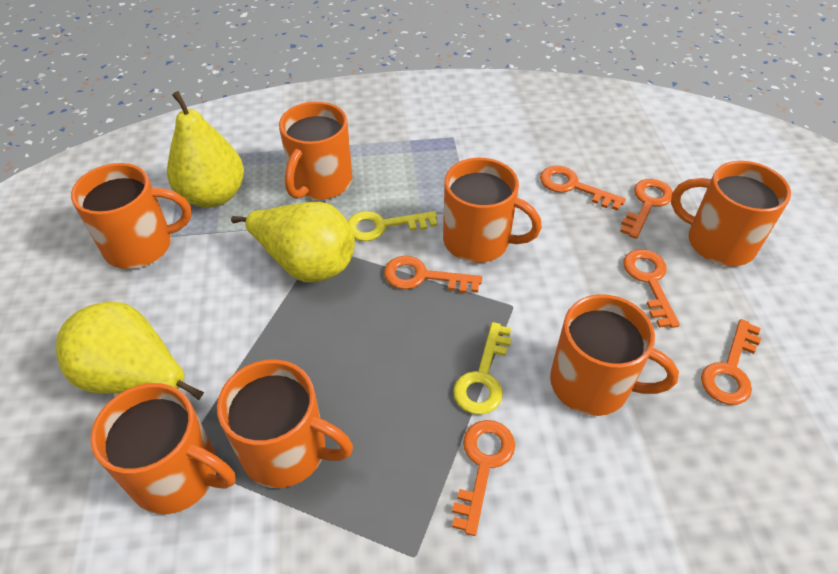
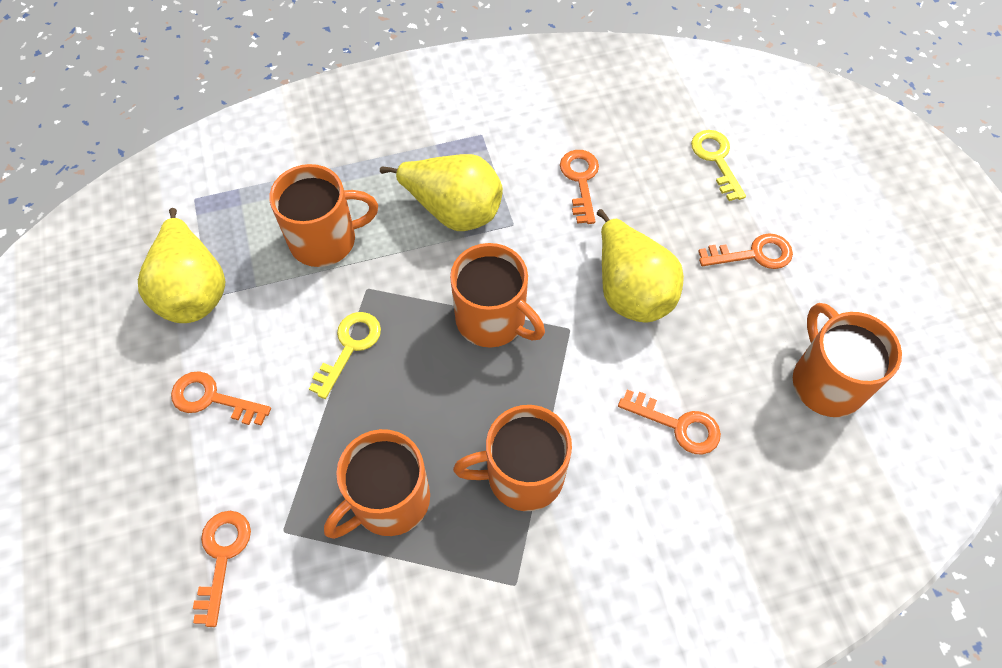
orange key: [384,256,482,293] [452,420,515,536] [540,166,626,211] [620,179,673,239] [623,249,680,328] [701,319,761,405] = 6 -> [171,371,271,426] [193,511,251,627] [560,150,599,224] [618,390,721,455] [698,233,793,269] = 5
orange mug: [71,163,191,269] [90,383,236,514] [217,359,353,488] [279,101,352,200] [443,158,542,263] [550,294,679,416] [671,161,791,266] = 7 -> [270,164,378,267] [324,429,430,539] [450,243,545,348] [453,405,572,511] [793,303,902,417] = 5

